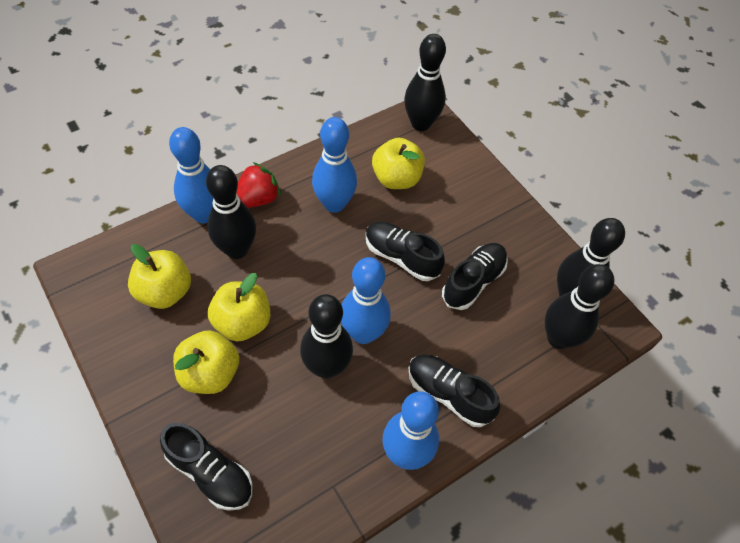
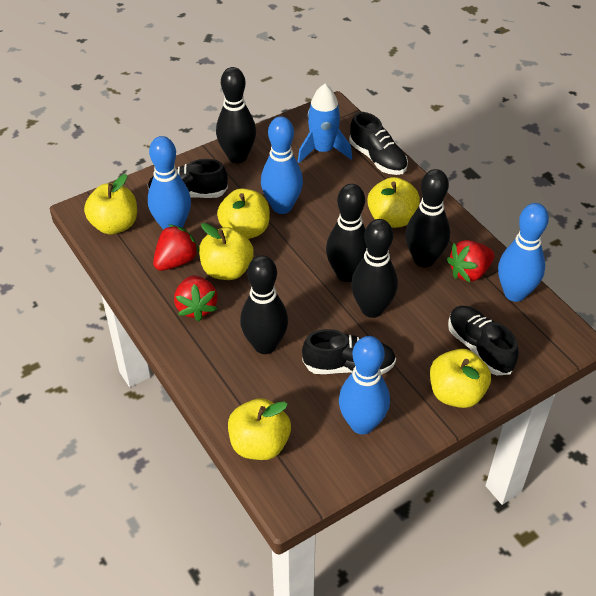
blue rocket: none = 0 -> [298,84,352,163] = 1
red strawberry: [236,162,281,208] = 1 -> [153,224,199,271] [174,276,218,321] [447,240,494,283] = 3
yellow apple: [128,244,191,309] [173,330,239,394] [208,273,271,342] [372,138,425,189] = 4 -> [84,174,137,235] [199,223,254,280] [217,188,270,239] [228,398,291,460] [367,177,420,228] [430,349,491,408] = 6

